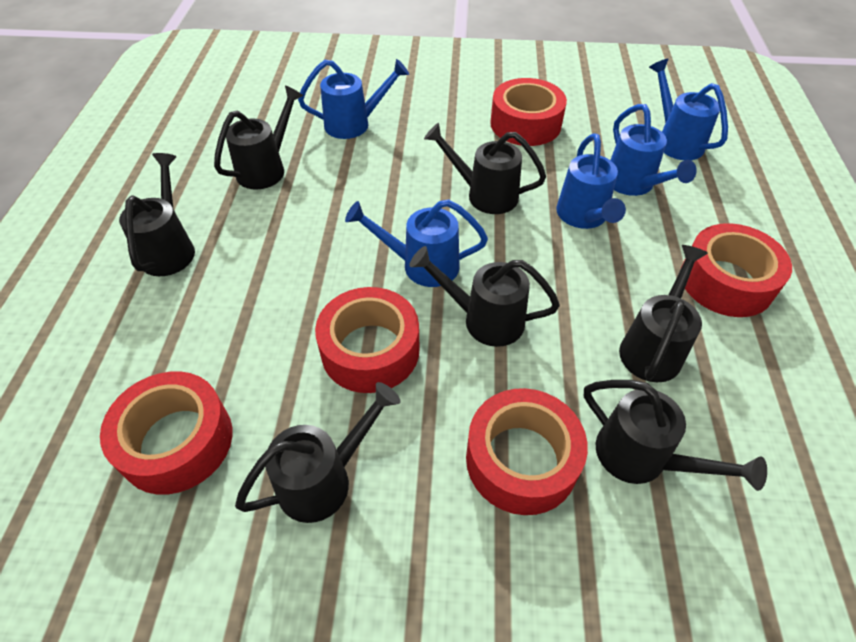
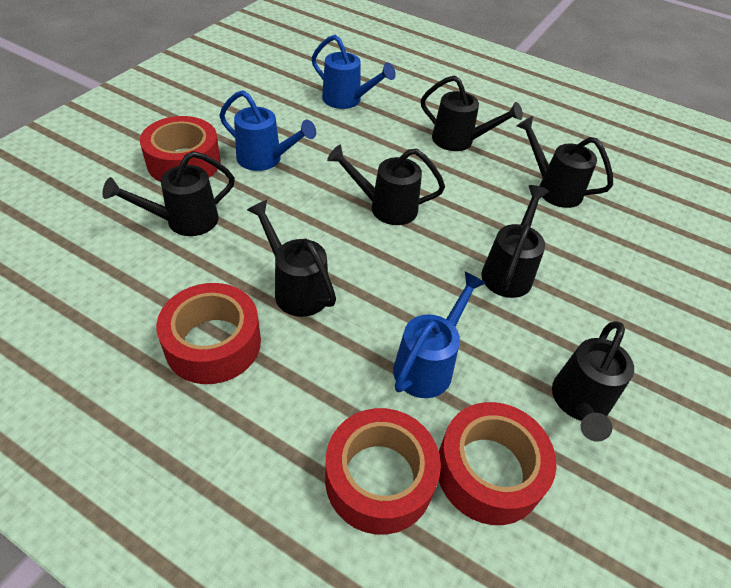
blue watering can: [298,59,409,139] [345,199,488,287] [556,133,626,229] [610,104,697,196] [649,59,728,160] = 5 -> [219,90,316,171] [312,35,396,109] [393,272,486,398] = 3
red tape: [100,371,232,495] [315,287,419,393] [466,388,588,515] [490,78,567,146] [681,223,792,317] = 5 -> [140,116,221,182] [156,283,261,384] [325,408,441,535] [439,402,557,525] = 4

